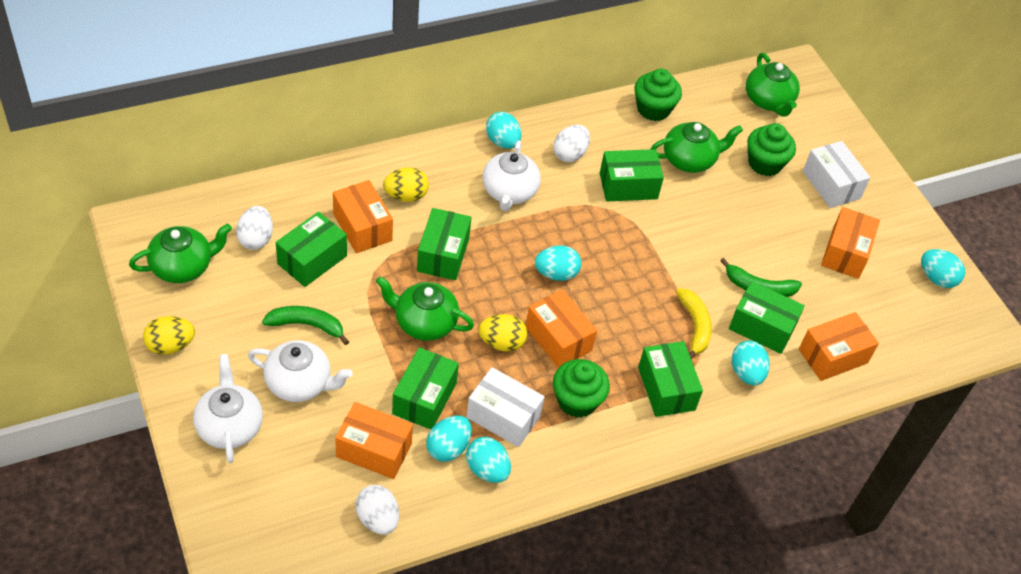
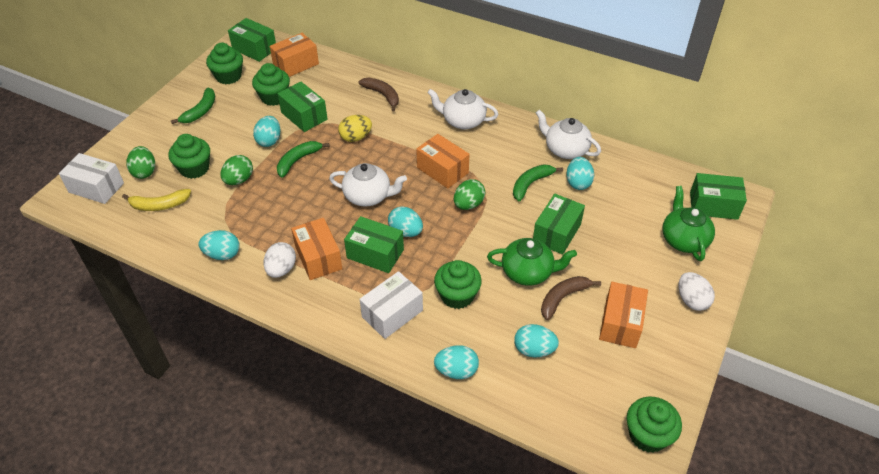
brown banana: none = 0 -> [359,77,399,112] [541,276,601,320] = 2
green banana: [262,306,349,345] [720,258,802,297] = 2 -> [171,88,215,124] [277,141,330,178] [513,164,563,201] = 3
green box: [276,212,347,287] [392,347,459,430] [417,208,471,280] [600,149,664,201] [638,341,703,417] [729,281,805,354] = 6 -> [228,18,276,62] [277,81,328,132] [344,216,404,273] [533,194,585,255] [690,173,747,220] = 5
green cupcake: [553,359,610,418] [634,69,682,121] [747,123,796,176] = 3 -> [169,134,210,179] [206,43,243,84] [252,63,290,106] [434,260,482,309] [626,397,682,453] = 5
green egg: none = 0 -> [127,146,155,179] [221,155,253,185] [454,179,486,210] = 3
green teapot: [129,224,232,283] [376,276,474,341] [651,122,743,173] [746,53,800,117] = 4 -> [487,238,577,286] [662,186,715,261] = 2
orange box: [333,180,393,253] [335,402,413,479] [526,289,597,368] [799,312,879,381] [821,207,880,279] = 5 -> [270,33,319,77] [291,218,342,280] [416,134,470,189] [599,282,648,348] = 4
white egg: [236,206,273,250] [355,485,399,535] [553,125,590,162] = 3 -> [263,242,296,278] [679,272,715,311] = 2
yellow egg: [143,316,195,355] [383,167,429,202] [478,314,527,351] = 3 -> [338,115,372,142] = 1

